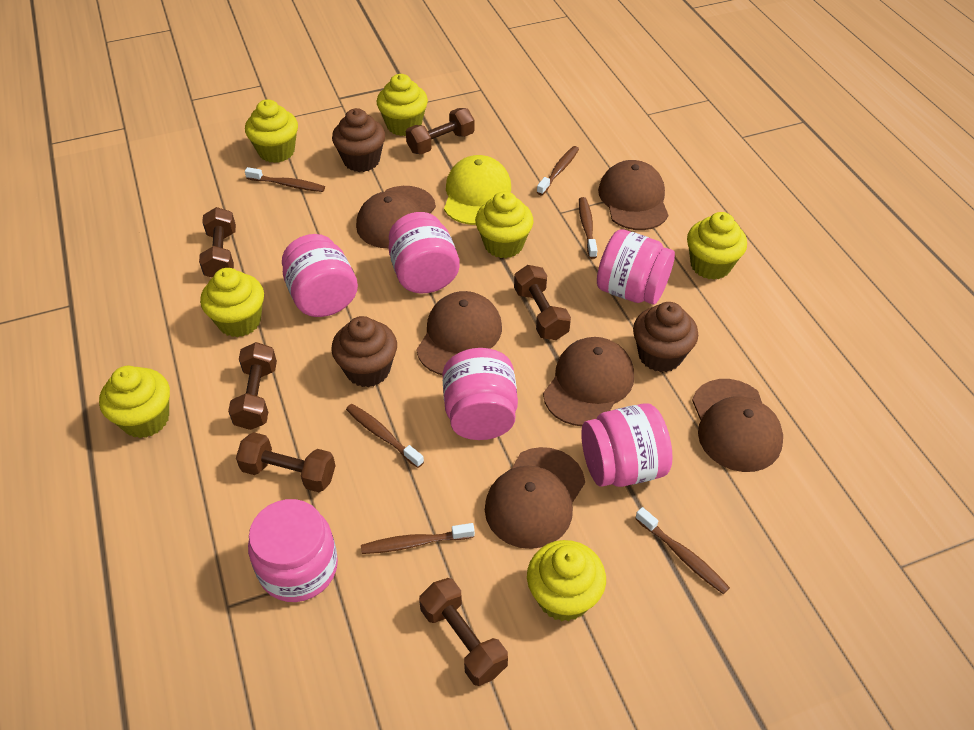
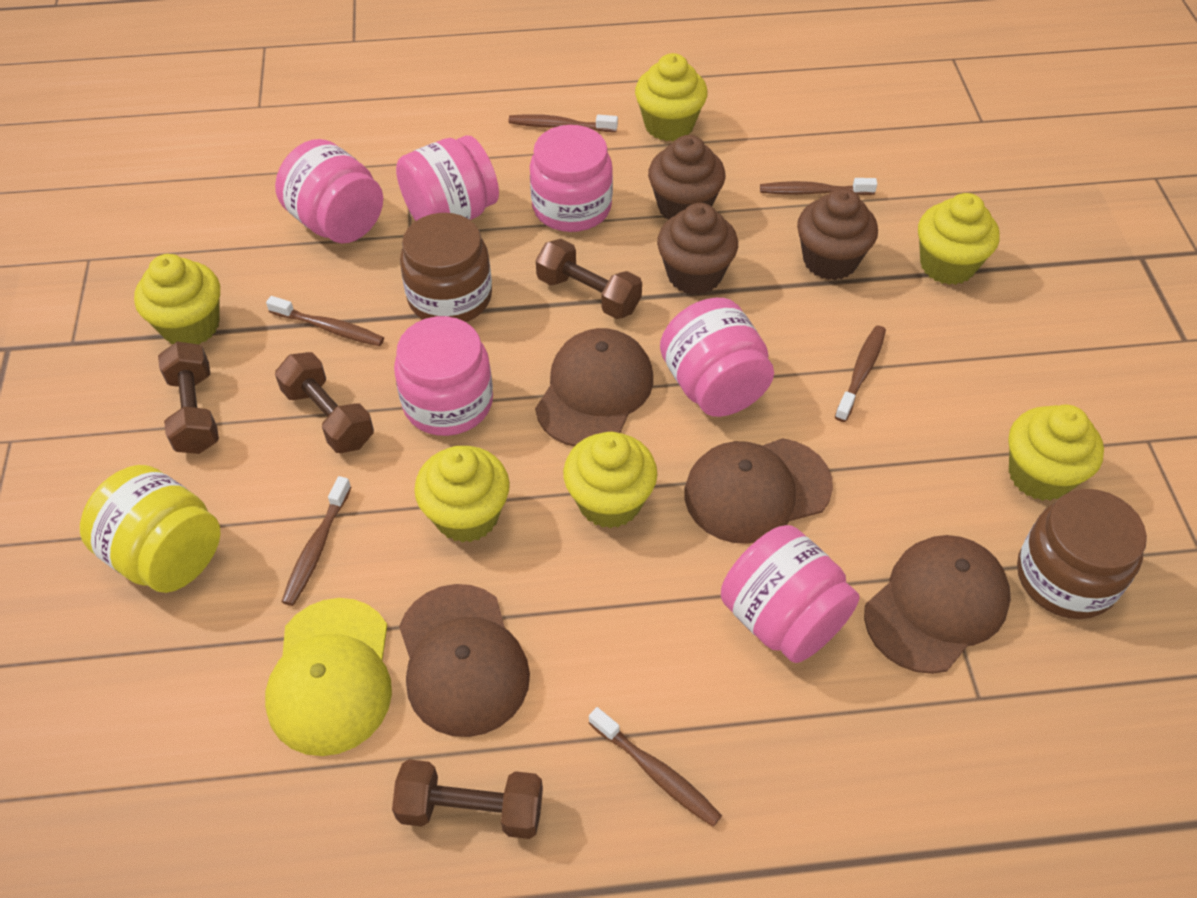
brown cap: [356,186,436,248] [416,291,502,375] [485,447,585,549] [543,337,634,426] [598,160,668,230] [692,379,783,472] = 6 -> [399,584,530,737] [535,328,653,447] [685,438,833,544] [864,535,1011,674] = 4
brown dumbbell: [199,207,236,278] [228,342,277,430] [236,432,335,492] [406,108,475,154] [419,578,508,686] [514,265,571,340] = 6 -> [158,341,219,454] [275,352,374,453] [392,759,543,839] [536,239,642,319] = 4
brown jar: none = 0 -> [400,213,492,322] [1017,489,1147,619] = 2
yellow cupcake: [99,366,170,438] [200,268,264,337] [245,99,298,163] [377,74,428,136] [475,191,533,258] [527,540,606,621] [687,212,747,280] = 7 -> [134,254,220,345] [414,446,510,543] [563,432,657,529] [635,53,708,141] [918,193,1000,285] [1009,404,1104,501] = 6
yellow jar: none = 0 -> [80,465,221,593] = 1

